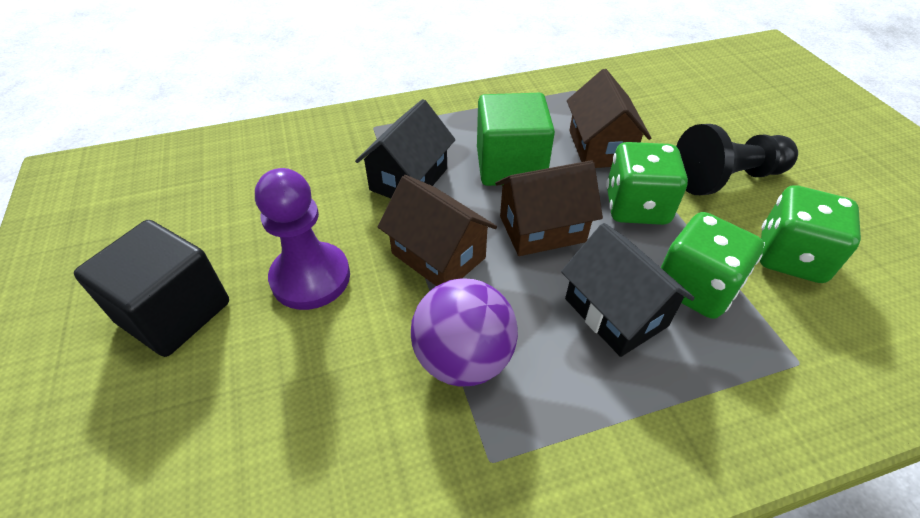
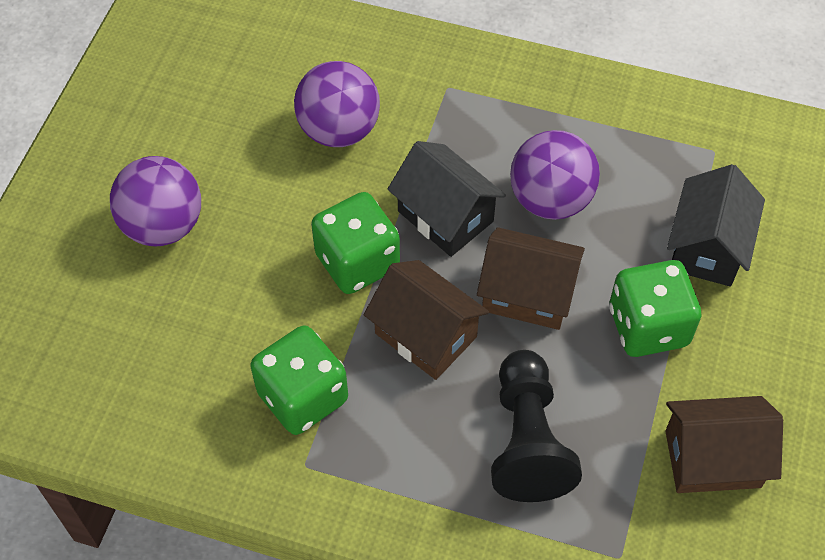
black cube: [74,220,229,357] = 1 -> none = 0
green cube: [477,93,555,186] = 1 -> none = 0
purple ball: [411,279,518,387] = 1 -> [110,156,201,246] [294,61,380,147] [510,130,600,220] = 3
purple pawn: [255,168,350,310] = 1 -> none = 0

